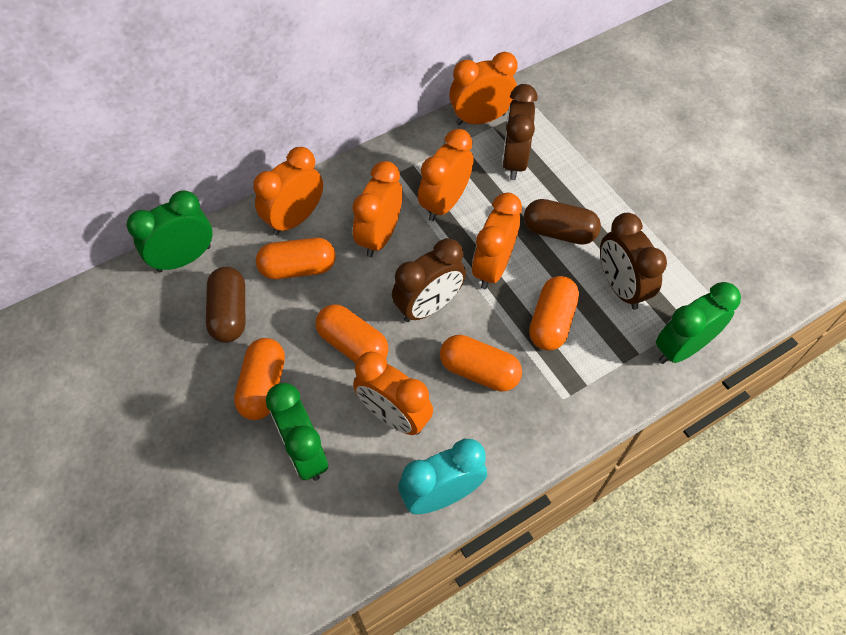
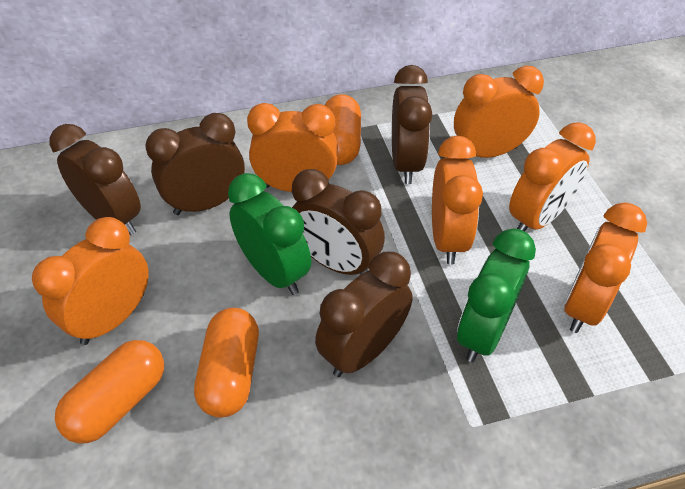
brown capsule: [206,267,245,342] [524,199,601,245] = 2 -> none = 0
brown clock: [392,238,466,322] [502,84,538,180] [600,213,667,310] = 3 -> [50,124,141,235] [145,113,245,215] [292,169,385,275] [315,252,413,377] [392,65,432,184] = 5
green clock: [127,190,213,272] [266,383,328,481] [656,282,741,364] = 3 -> [228,173,311,295] [457,229,536,362] = 2
orange capsule: [234,338,285,420] [256,238,336,279] [316,304,389,363] [440,335,522,392] [529,276,579,351] = 5 -> [55,340,164,443] [194,308,259,417] [325,94,361,165] = 3
turquoise clock: [398,439,487,514] = 1 -> none = 0

